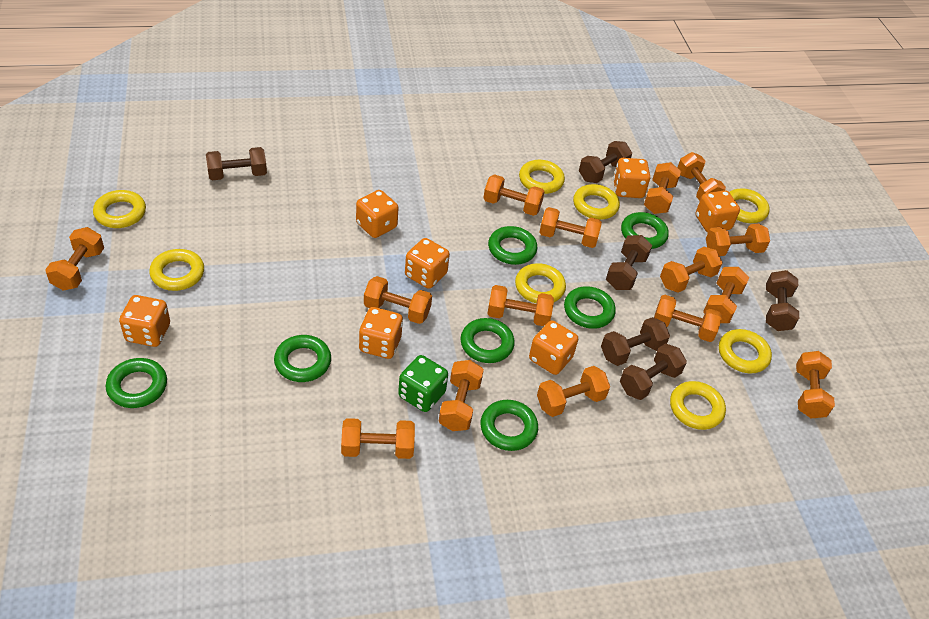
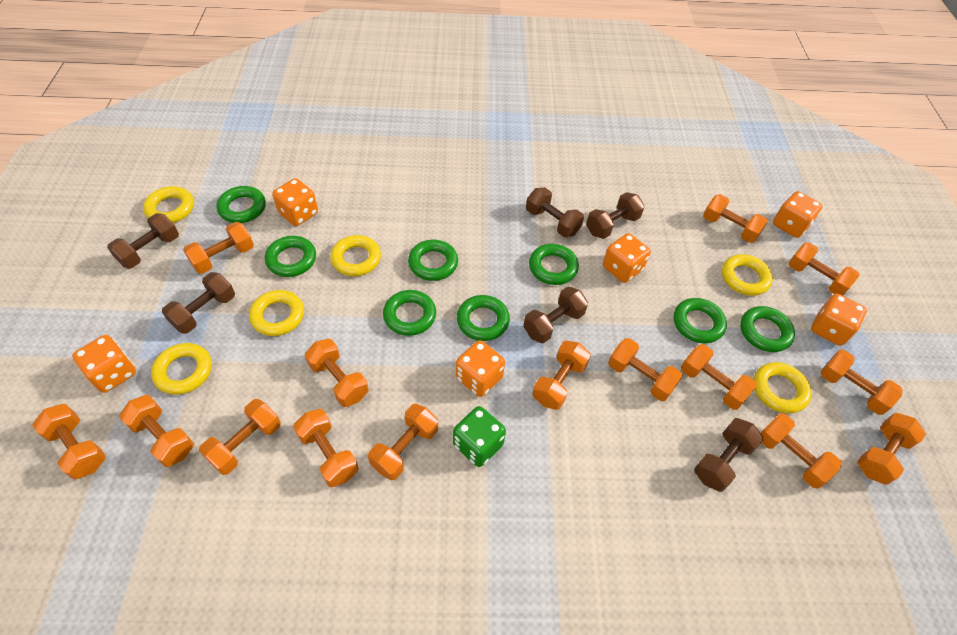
green ring: [106,358,167,408] [274,335,331,382] [461,318,515,363] [481,400,538,451] [488,226,537,265] [564,286,616,329] [621,212,669,249] = 7 -> [216,186,266,223] [265,236,316,277] [383,290,436,336] [408,240,458,281] [457,295,510,341] [529,244,579,285] [674,298,727,343] [740,306,795,352] = 8
orange dice: [119,295,170,347] [356,190,399,238] [359,307,403,359] [405,238,450,289] [529,321,578,375] [613,158,650,198] [695,190,740,233] = 7 -> [72,335,136,393] [272,178,318,226] [456,340,505,397] [603,233,651,283] [773,191,823,238] [811,294,867,346] = 6
yellow ring: [93,190,146,228] [149,249,204,291] [515,263,566,303] [519,160,565,194] [573,184,620,220] [670,381,726,430] [719,329,772,373] [729,188,769,223] = 8 -> [143,186,194,223] [151,343,212,395] [249,290,304,336] [330,235,381,276] [722,254,773,296] [753,362,812,414] = 6

